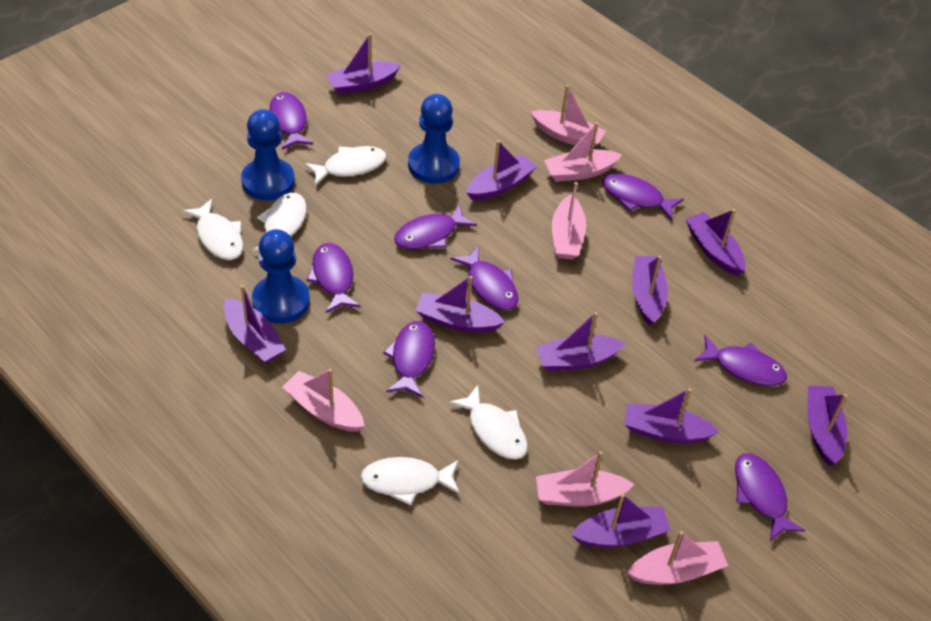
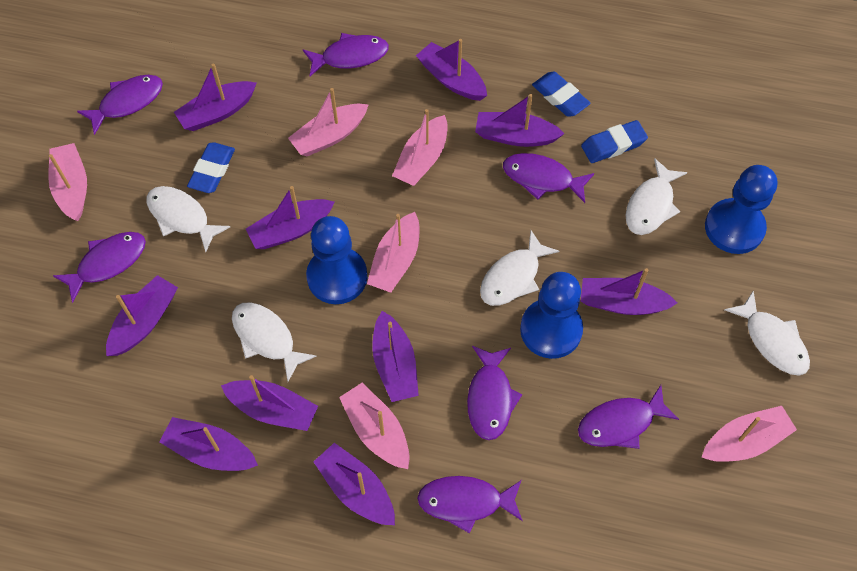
blue eraser: none = 0 -> [187,142,235,193] [532,71,591,117] [581,120,648,163] = 3
purple fish: [269,92,313,149] [306,243,361,313] [383,321,435,398] [394,204,477,249] [451,246,518,310] [602,174,684,221] [694,335,787,386] [735,454,806,541] = 8 -> [53,232,146,303] [77,75,163,135] [303,33,389,76] [417,476,523,533] [467,346,522,440] [503,153,594,203] [578,385,679,449] = 7

